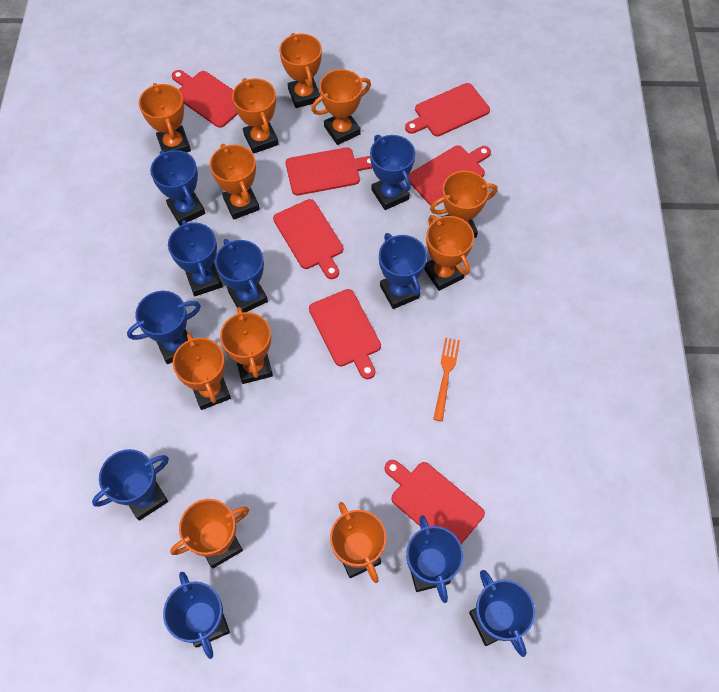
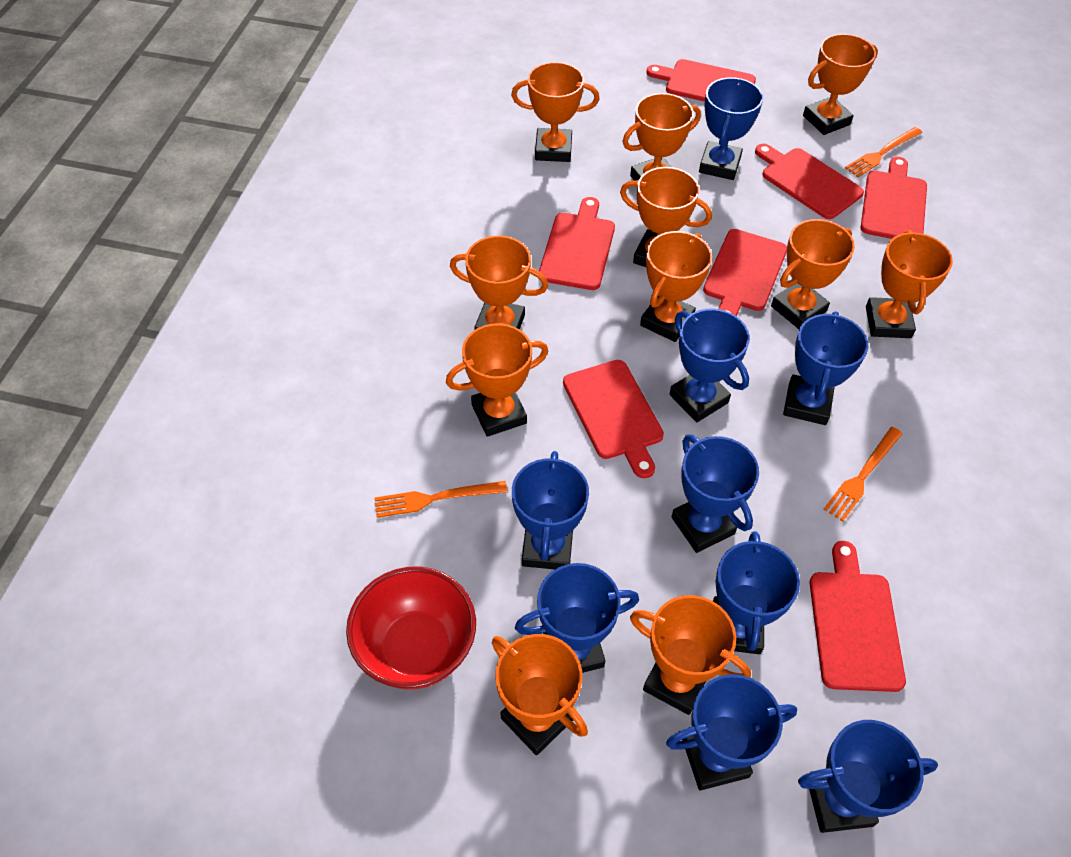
blue trophy: [92,449,169,521] [127,291,201,364] [150,150,205,226] [163,572,230,659] [168,220,223,296] [215,239,268,313] [370,135,415,210] [379,233,427,309] [406,515,463,603] [469,570,535,657] = 10 -> [512,451,589,569] [515,563,639,673] [666,674,797,790] [669,308,750,422] [672,434,759,553] [699,77,763,180] [713,531,800,654] [783,311,868,425] [798,720,938,833] = 9
orange fork: [433,338,460,421] = 1 -> [374,481,507,518] [823,427,902,522] [845,127,922,177] = 3
red bowl: none = 0 -> [346,567,476,689] = 1

